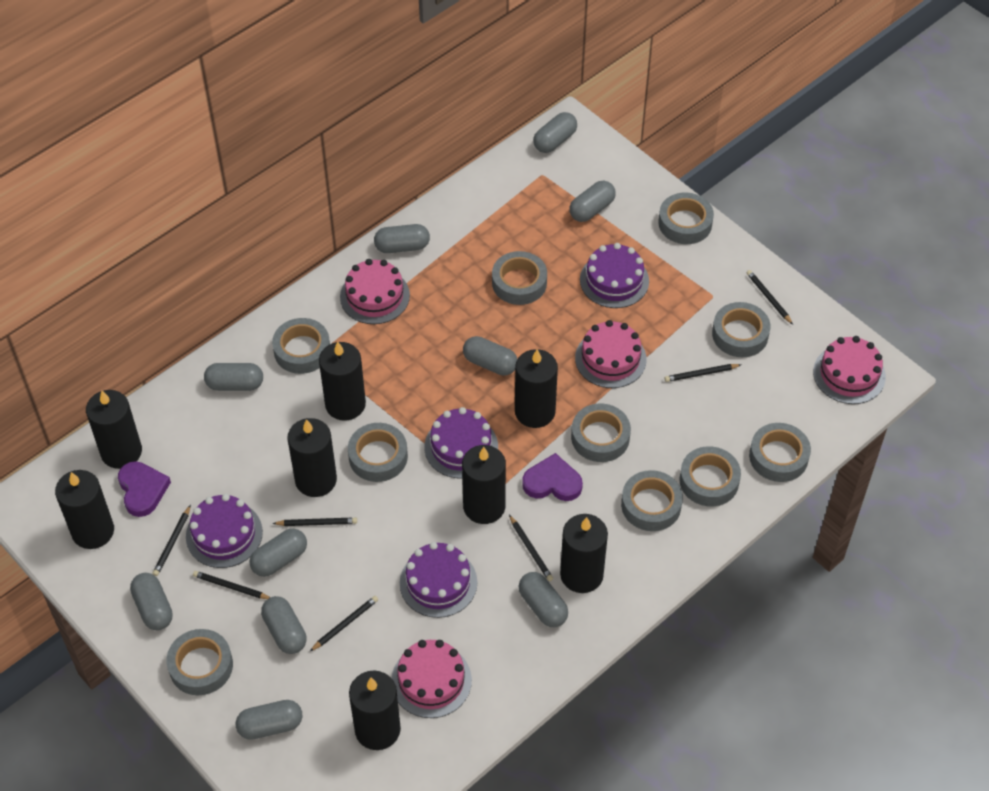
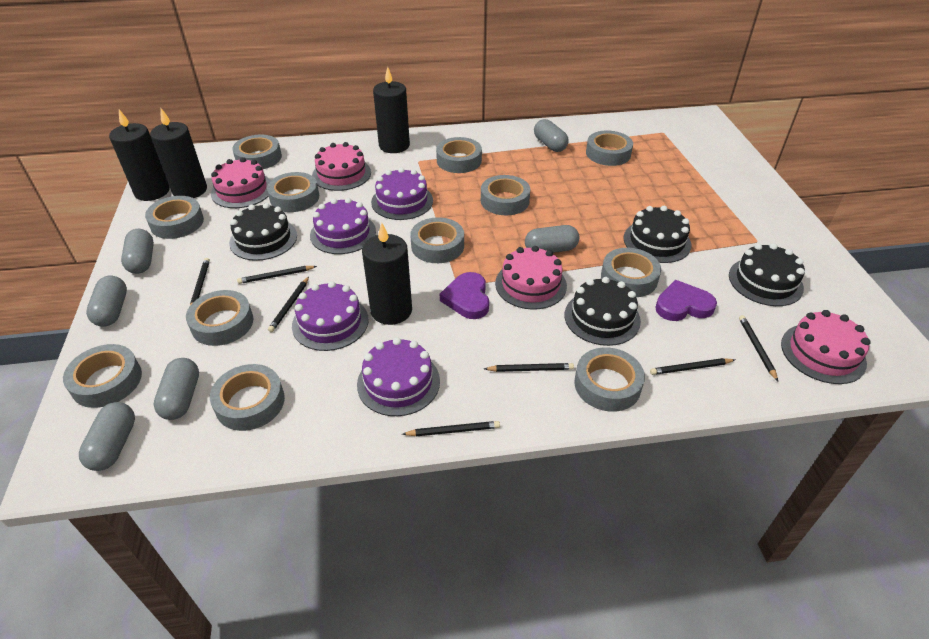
black cake: none = 0 -> [229,203,297,261] [565,277,641,346] [623,206,691,263] [729,243,805,306] = 4
black candle: [55,470,114,549] [86,390,142,469] [287,418,337,497] [319,342,366,421] [349,670,401,750] [462,445,506,524] [515,349,558,428] [560,514,608,593] = 8 -> [109,110,170,201] [150,108,207,198] [362,223,412,325] [373,67,410,153] = 4
grey capsule: [130,573,173,630] [204,363,263,391] [235,700,302,740] [249,529,307,577] [261,596,307,654] [374,224,430,253] [463,336,517,376] [518,572,568,627] [533,112,577,153] [569,181,616,222] = 10 -> [79,402,135,471] [86,276,127,326] [121,229,154,274] [153,358,199,420] [525,225,580,253] [534,119,569,152] = 6
grey tape: [166,629,233,695] [272,318,330,374] [348,423,408,482] [492,251,547,305] [571,404,631,462] [621,470,683,531] [658,193,714,244] [679,446,741,506] [712,302,770,357] [749,423,811,482] = 10 -> [63,344,142,408] [145,196,204,239] [186,290,253,346] [210,364,285,431] [232,135,282,169] [267,172,319,212] [410,217,464,263] [436,137,482,173] [481,175,530,215] [574,347,645,412] [586,130,633,166] [601,248,661,297] = 12

